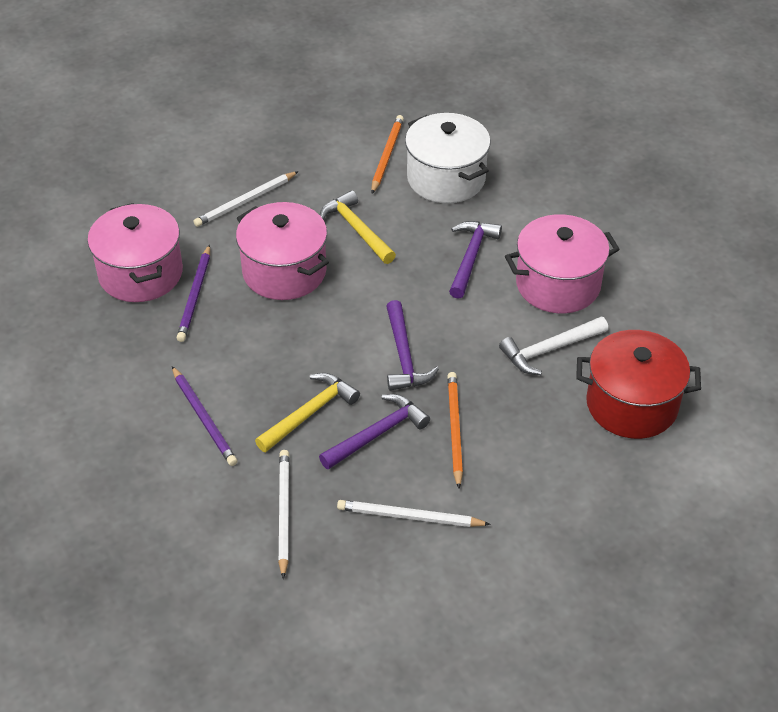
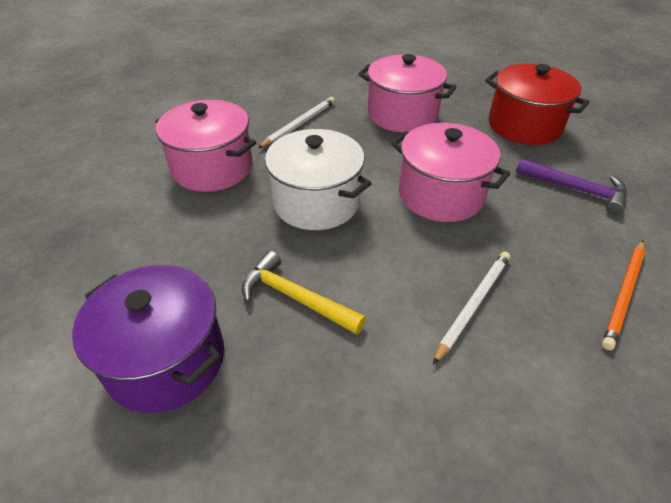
orange pencil: [371,115,404,194] [447,372,463,489] = 2 -> [602,241,645,350] = 1
purple hammer: [319,394,430,469] [386,300,439,391] [449,221,502,299] = 3 -> [516,158,627,215] = 1
purple pencil: [172,366,237,466] [177,244,210,342] = 2 -> none = 0
purple pot: none = 0 -> [72,265,224,413] = 1
white hammer: [499,317,608,375] = 1 -> none = 0
white pencil: [193,171,299,227] [278,450,290,579] [337,500,491,527] = 3 -> [258,97,335,148] [433,252,510,364] = 2
yellow hammer: [255,373,360,452] [320,190,396,264] = 2 -> [242,251,366,335] = 1

